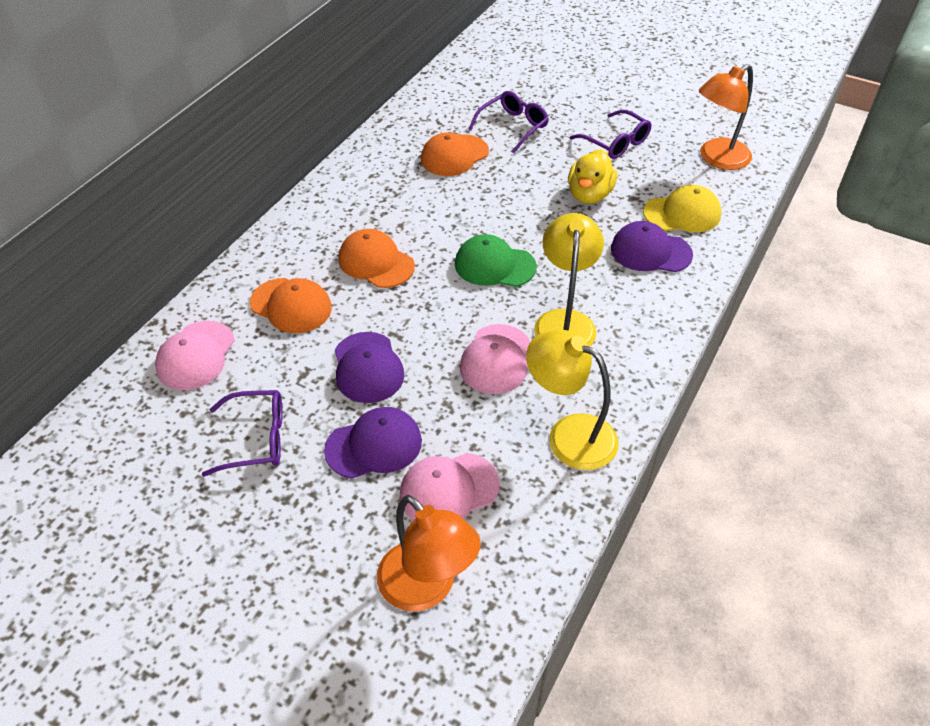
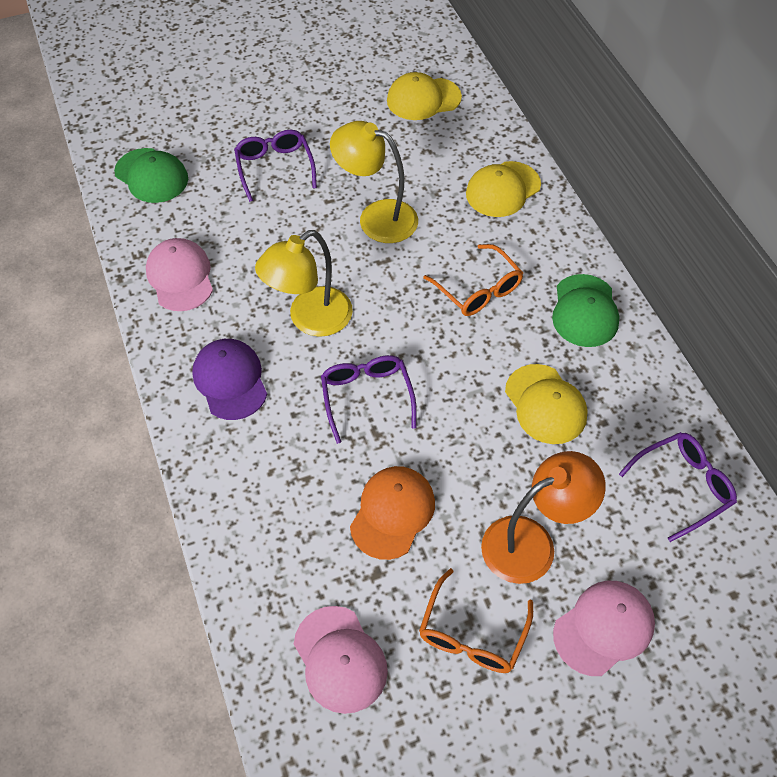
green cap: [455,234,537,287] = 1 -> [114,148,188,203] [552,274,619,347] = 2
orange cap: [250,278,332,333] [338,229,415,288] [421,132,489,176] = 3 -> [350,466,435,560] = 1
orange glasses: none = 0 -> [419,568,533,673] [423,244,523,316] = 2
orange lamp: [377,495,481,612] [699,64,753,170] = 2 -> [481,451,606,584] = 1
purple cap: [324,407,422,479] [335,332,405,403] [611,221,693,272] = 3 -> [192,339,267,420] = 1
yellow cap: [643,185,721,232] = 1 -> [387,72,462,120] [466,161,541,217] [505,364,588,444] = 3
yellow duck: [568,149,617,204] = 1 -> none = 0

